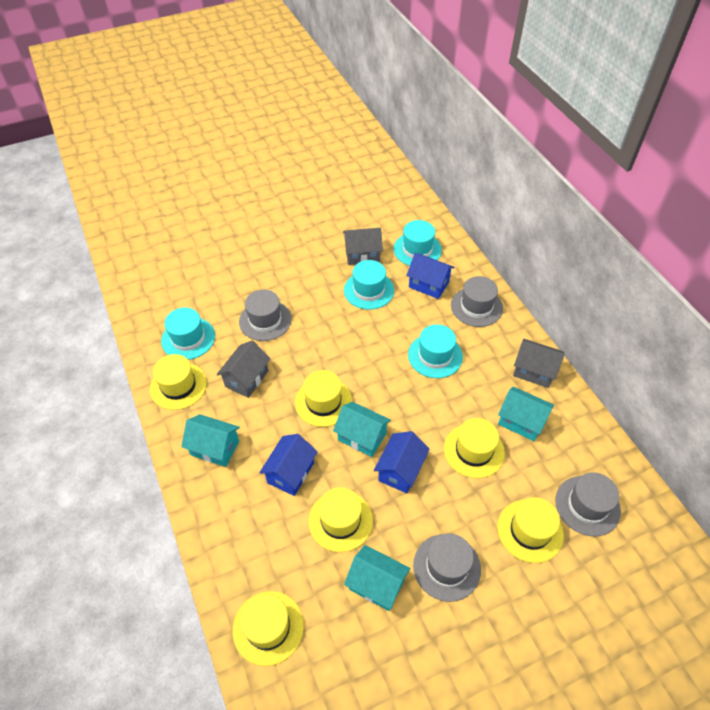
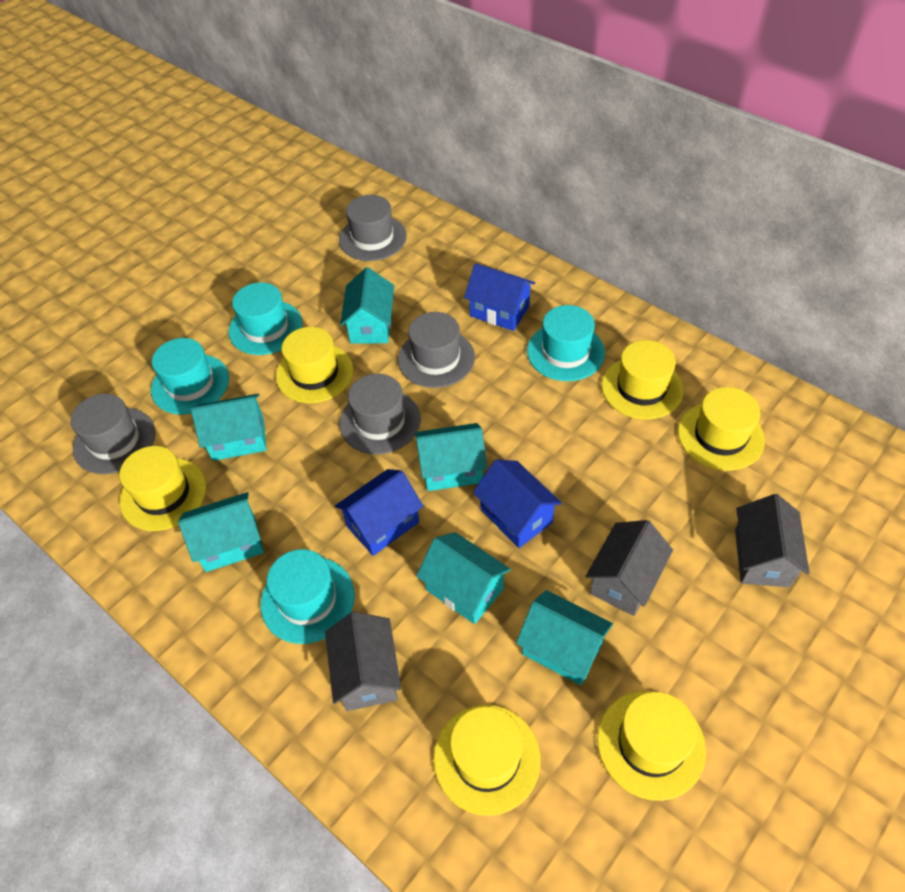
turquoise house: [181,414,240,467] [333,402,391,457] [344,545,410,611] [498,387,554,441] = 4 -> [178,492,264,572] [191,394,267,461] [340,267,394,344] [415,423,487,491] [416,532,511,624] [516,590,613,685] = 6

